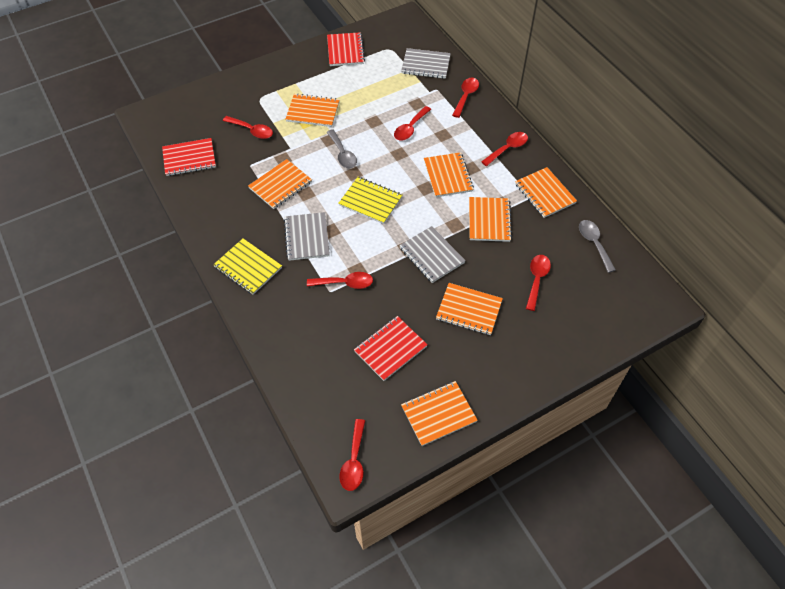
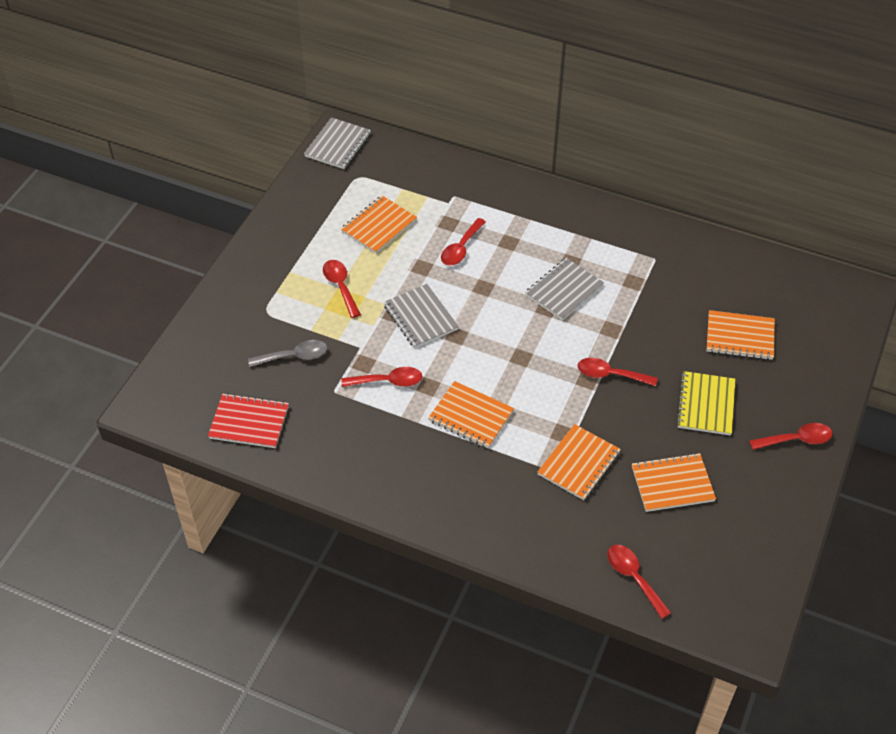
grey spoon: [327,129,357,169] [579,220,616,273] = 2 -> [248,340,327,367] = 1
orange notebook: [248,159,312,209] [285,94,340,127] [401,381,478,446] [424,152,474,197] [436,283,503,335] [469,197,512,242] [515,167,577,218] = 7 -> [341,195,417,254] [428,381,514,448] [537,424,621,500] [632,453,716,512] [707,310,775,360] = 5
red notebook: [162,138,216,176] [327,32,365,66] [354,316,428,381] = 3 -> [208,393,289,448] = 1
red spoon: [223,116,273,139] [307,272,373,289] [339,419,365,491] [394,106,431,141] [452,78,479,118] [481,132,528,166] [526,255,551,311] = 7 -> [323,260,361,318] [342,367,422,387] [441,218,486,266] [578,358,658,386] [607,545,671,619] [749,423,833,450] = 6
yellow notebook: [213,238,282,295] [338,177,402,224] = 2 -> [676,371,736,436] = 1

